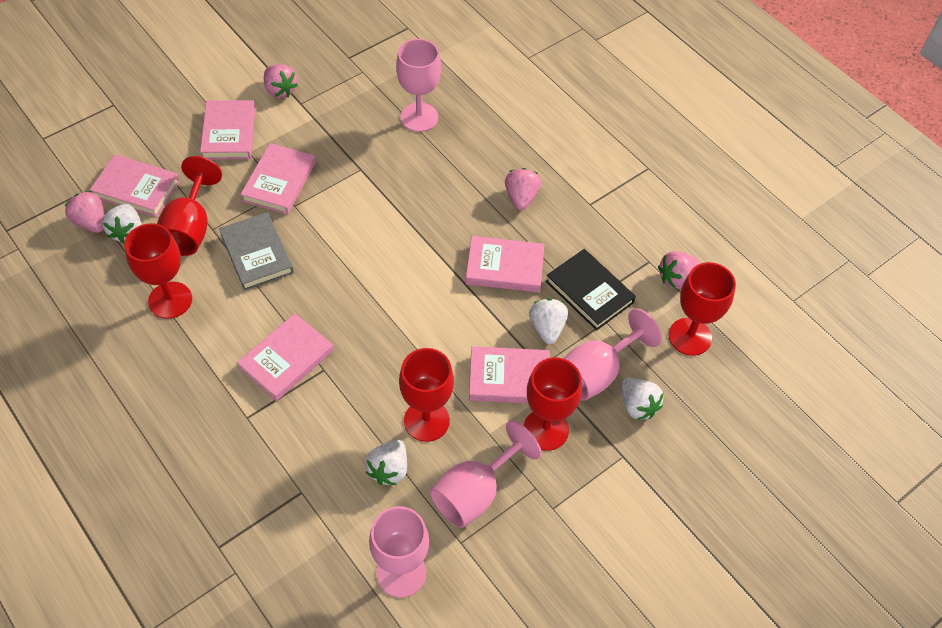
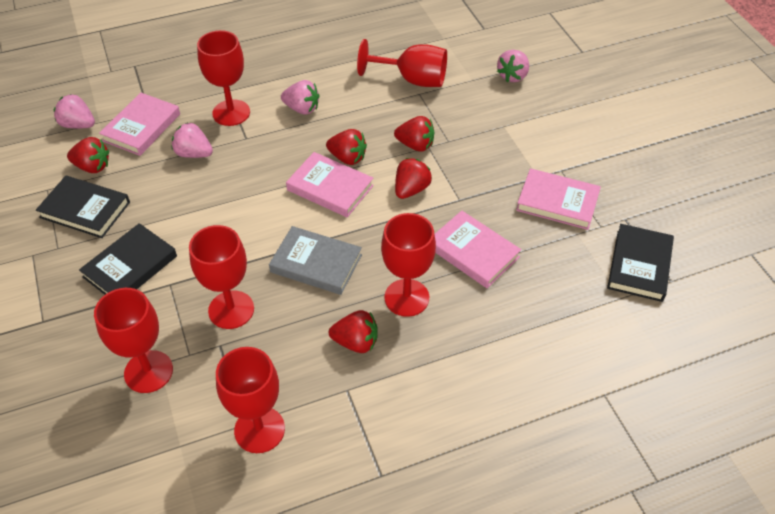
black book: [546,249,636,331] = 1 -> [36,176,130,238] [79,223,177,295] [607,224,674,302] = 3
pink book: [90,154,180,217] [200,100,256,160] [237,313,333,401] [240,143,316,214] [465,236,545,292] [469,346,550,403] = 6 -> [99,93,180,156] [286,152,374,217] [435,211,521,288] [516,168,601,230] = 4
pink goblet: [369,506,429,598] [396,39,441,132] [430,421,542,528] [563,308,662,401] = 4 -> none = 0
red goblet: [124,223,192,319] [157,156,222,256] [399,348,454,442] [524,357,582,451] [669,262,736,356] = 5 -> [94,288,173,393] [189,225,254,329] [197,30,250,126] [216,347,285,453] [357,39,447,87] [381,213,436,317] = 6
red strawberry: none = 0 -> [67,137,109,173] [326,129,367,165] [329,310,378,353] [394,116,435,152] [395,158,432,199] = 5
white strawberry: [102,204,141,243] [365,440,407,485] [529,298,568,344] [621,378,663,420] = 4 -> none = 0

